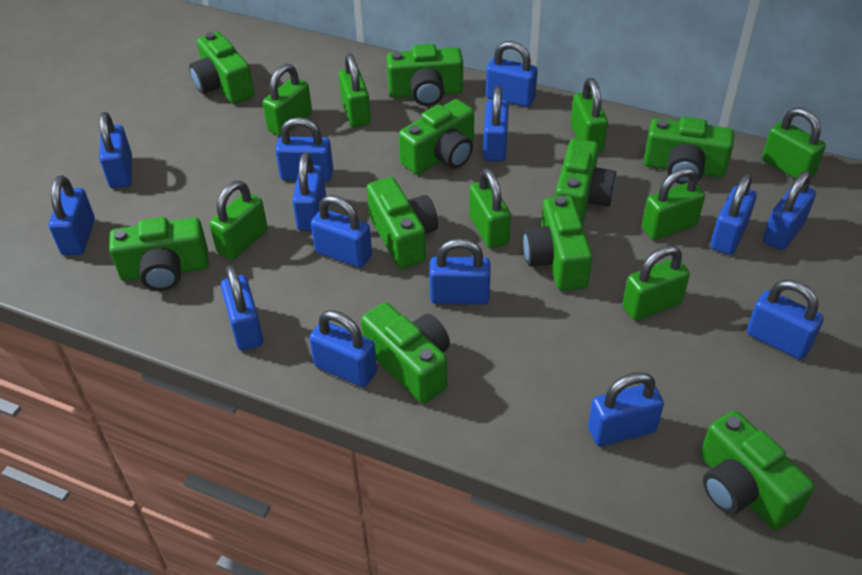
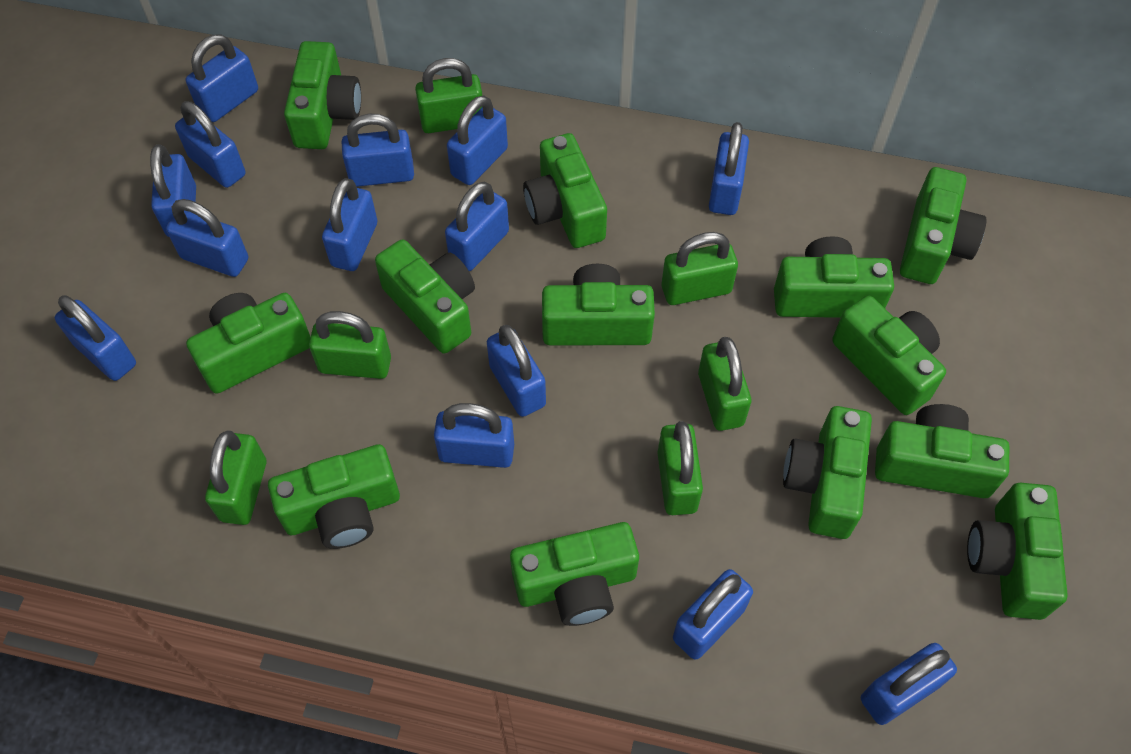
green camera: [109,217,209,291] [189,32,254,104] [361,302,450,404] [367,177,438,269] [386,44,463,106] [399,99,474,175] [523,196,593,291] [555,139,616,224] [644,117,734,184] [700,410,815,531] = 10 -> [186,293,311,394] [268,444,400,549] [284,41,361,149] [375,239,475,354] [510,522,639,626] [523,133,607,248] [542,264,655,346] [774,236,894,318] [783,406,872,539] [832,296,946,415] [875,404,1009,498] [900,167,986,284] [967,483,1068,620] = 13
green padlock: [209,181,268,260] [263,64,312,137] [339,54,371,127] [469,168,511,249] [571,78,608,152] [622,245,690,321] [642,167,705,240] [762,107,826,179] = 8 -> [205,430,266,525] [309,311,391,379] [415,58,482,133] [658,421,703,515] [662,232,738,305] [698,337,751,431] = 6

